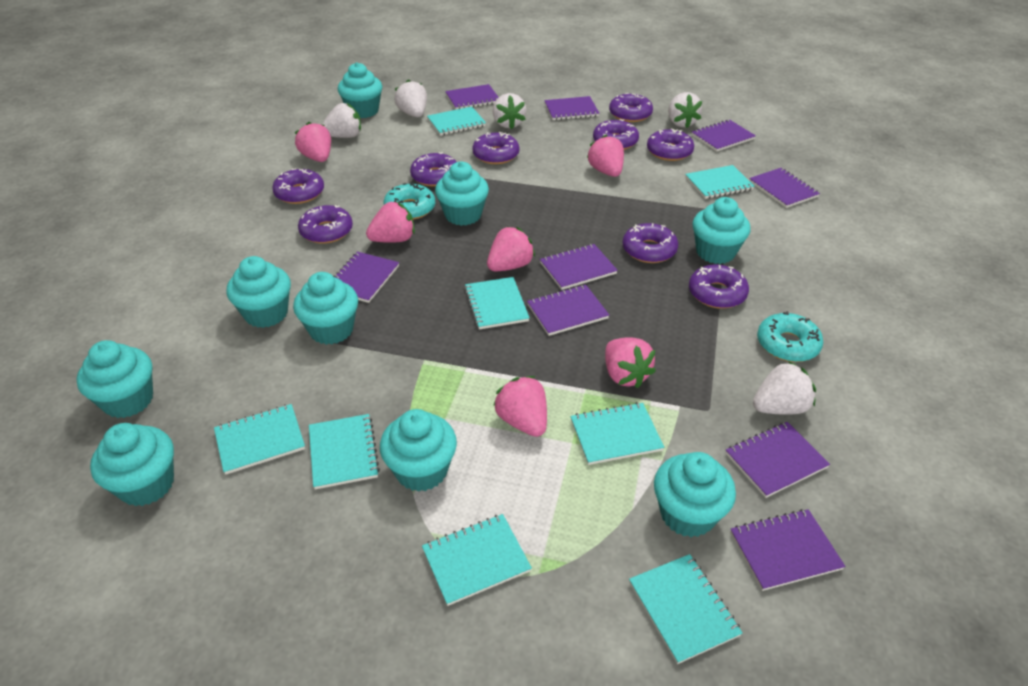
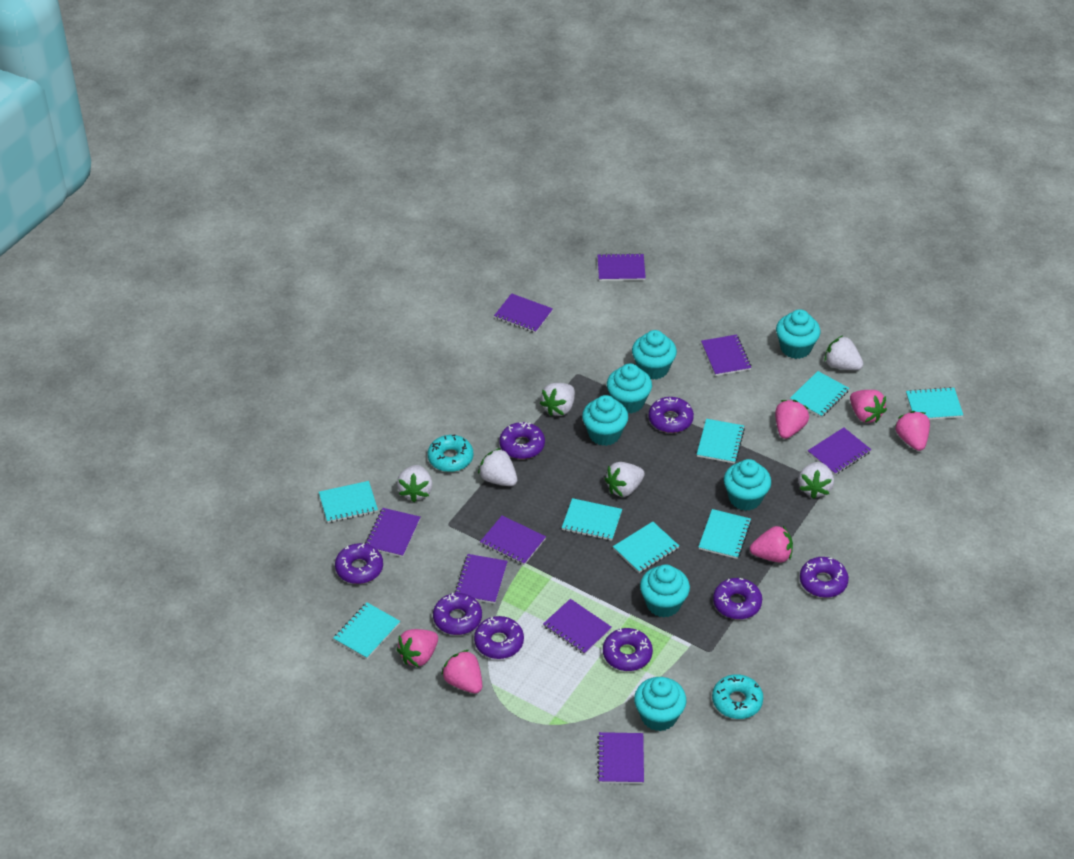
purple donut: [272,169,324,204] [298,205,353,244] [410,152,457,187] [472,132,519,164] [593,119,639,150] [609,93,653,122] [623,223,678,263] [647,129,694,161] [689,265,749,309] = 9 -> [335,543,383,584] [433,593,482,635] [474,616,524,659] [499,422,545,459] [603,628,653,671] [649,397,694,433] [713,578,762,619] [800,557,849,598] = 8
turquoise cupcake: [77,340,153,418] [90,423,174,506] [227,256,291,328] [293,272,358,345] [338,62,382,118] [380,409,457,492] [435,162,489,226] [654,452,736,537] [692,197,751,264] = 9 -> [582,395,628,446] [607,363,652,414] [632,330,677,380] [634,677,687,731] [640,564,690,617] [724,459,771,511] [776,309,820,359] = 7
white strawberry: [322,103,361,138] [394,80,427,117] [493,93,526,129] [668,92,702,128] [753,361,816,415] = 5 -> [397,465,432,502] [478,448,517,486] [540,383,575,416] [605,462,645,497] [799,462,834,499] [824,336,863,370] = 6

